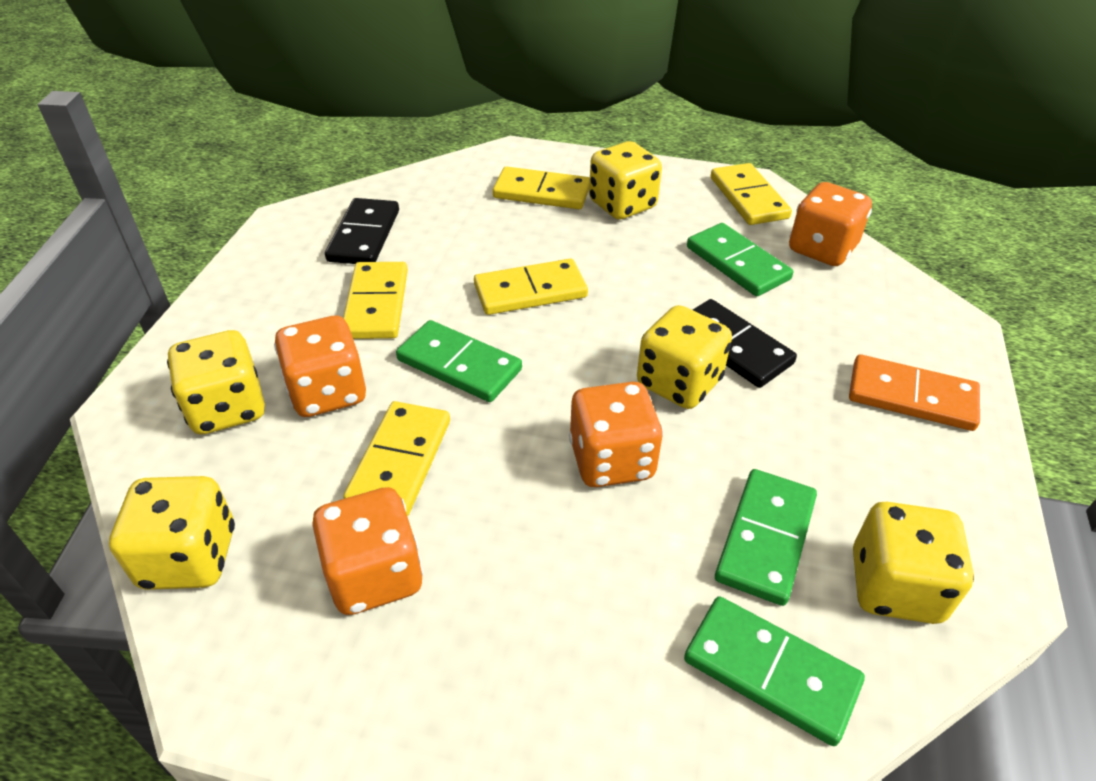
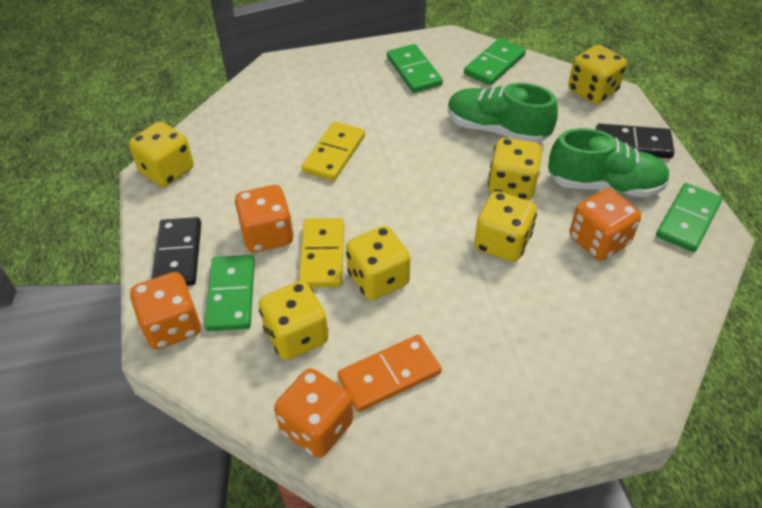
green shoe: none = 0 -> [448,83,558,143] [548,128,670,197] = 2
yellow dice: [109,476,235,590] [167,330,265,435] [589,141,662,220] [637,305,732,409] [853,502,974,624] = 5 -> [129,121,194,187] [259,281,329,360] [346,226,411,300] [474,191,537,262] [488,138,542,201] [568,45,627,104] = 6
yellow domino: [343,262,408,339] [343,401,450,517] [474,259,588,315] [493,166,590,209] [711,163,792,225] = 5 -> [299,218,344,287] [301,121,365,181] = 2

